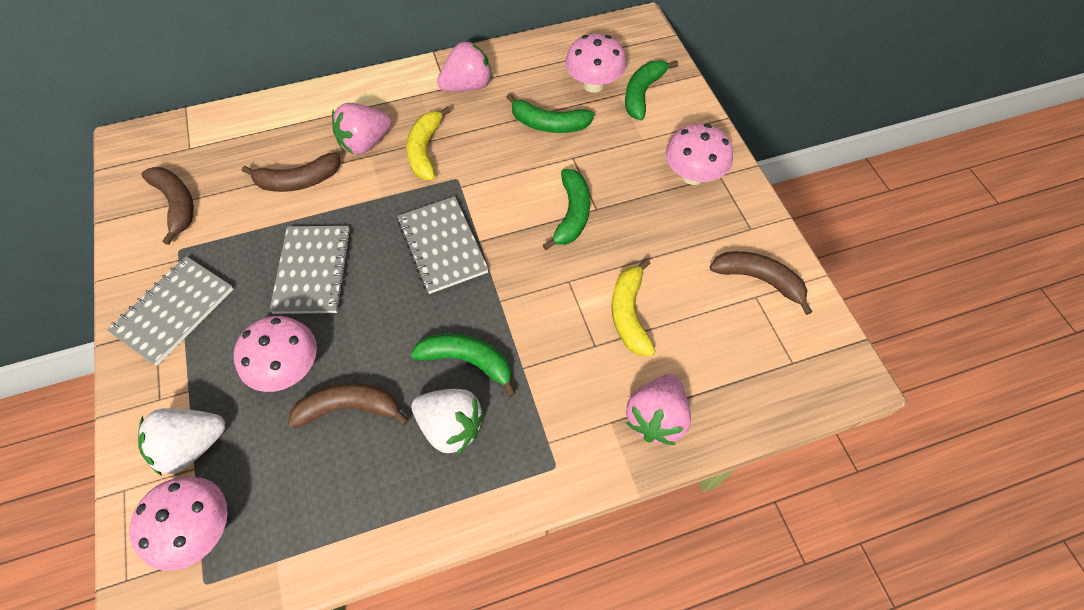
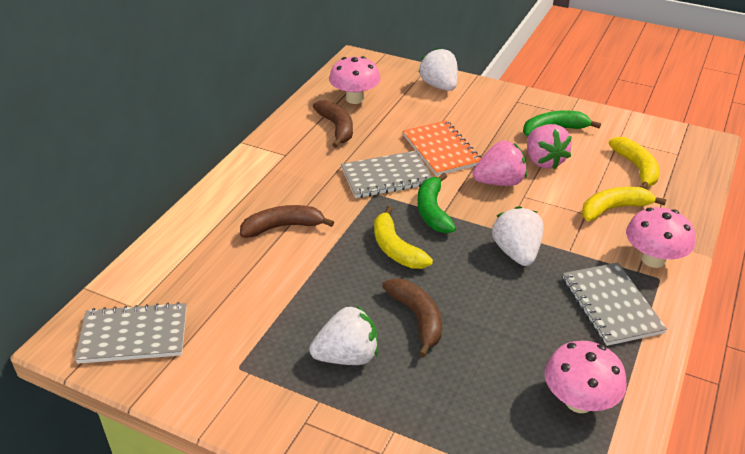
brown banana: [141,167,194,245] [242,152,340,192] [288,383,409,428] [710,251,812,315] = 4 -> [240,205,334,238] [313,100,353,148] [382,278,442,357] = 3
green banana: [411,334,516,397] [506,93,595,133] [543,169,590,250] [625,61,678,120] = 4 -> [417,173,456,233] [523,110,601,136] = 2
orange notebook: none = 0 -> [403,120,481,176] = 1
pink mushroom: [129,477,228,571] [234,316,317,392] [565,34,626,93] [666,124,733,185] = 4 -> [329,56,381,104] [545,341,627,413] [626,207,695,268] = 3
pink strawberry: [332,103,391,155] [437,41,492,92] [626,374,691,445] = 3 -> [472,140,527,186] [527,124,572,169] = 2
white strawberry: [138,408,226,476] [411,389,484,455] = 2 -> [309,306,378,365] [419,47,458,91] [492,206,544,266] = 3
yellow banana: [406,106,451,180] [612,258,656,356] = 2 -> [374,206,433,269] [582,187,667,221] [609,137,660,189] = 3

